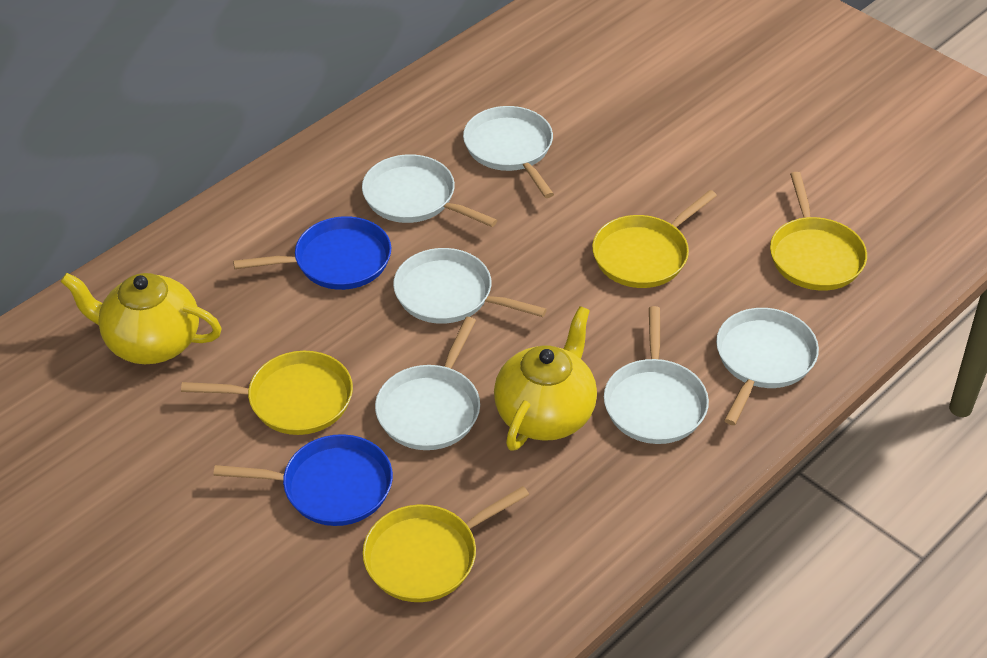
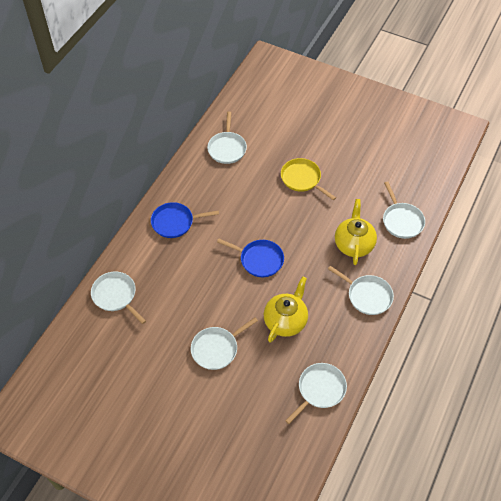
yellow pan: [181,351,353,435] [363,486,529,602] [592,190,717,288] [770,172,867,291] = 4 -> [281,158,336,200] = 1

